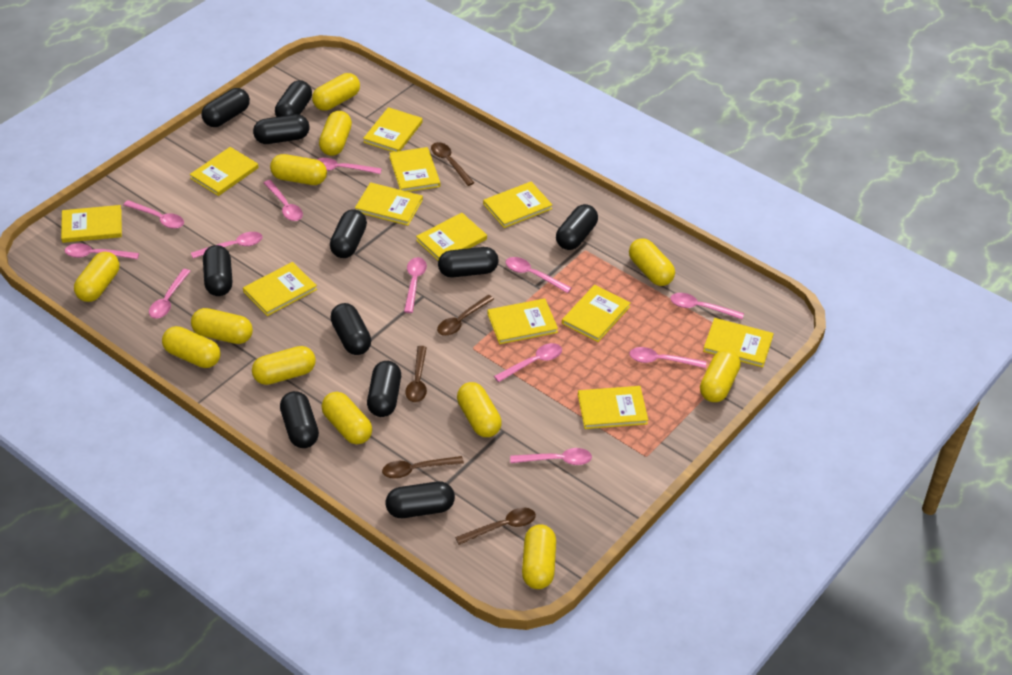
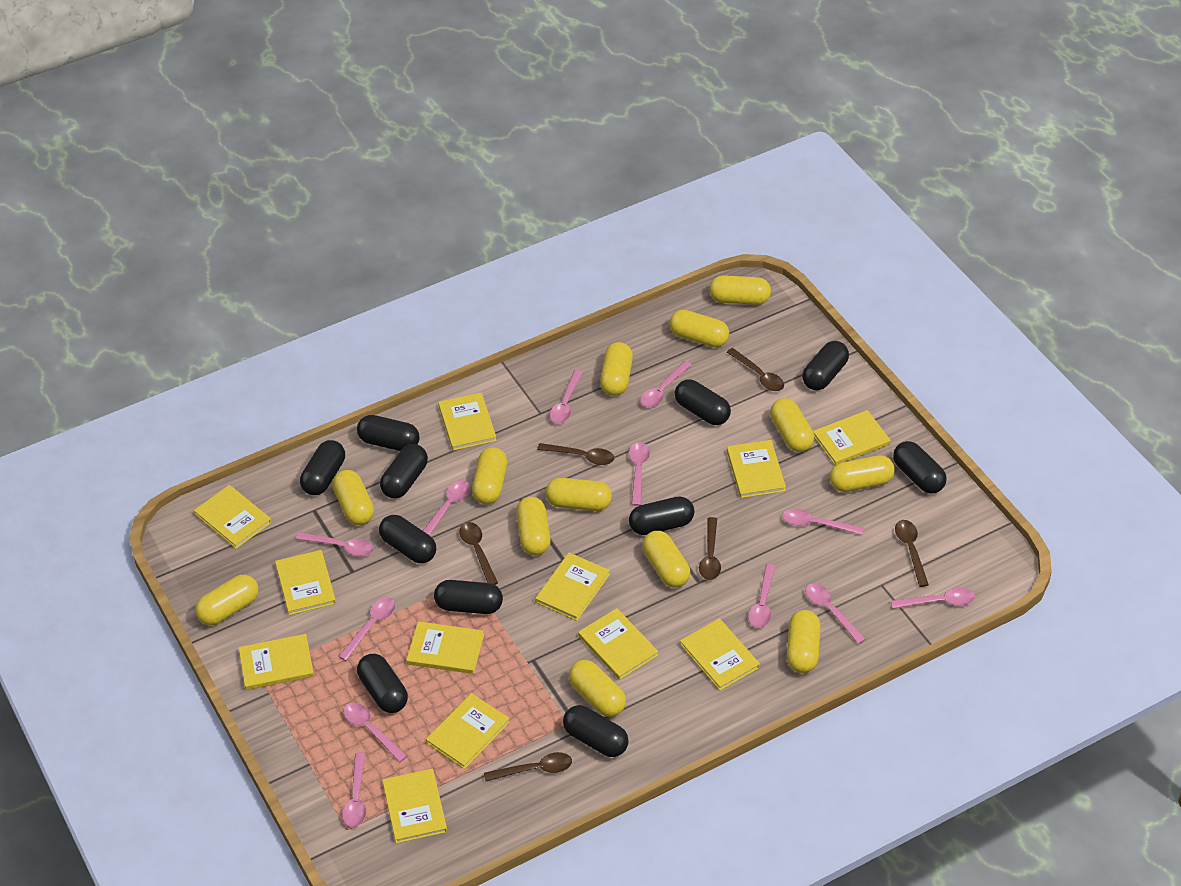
brown spoon: [382,456,464,479] [405,346,427,403] [431,142,474,186] [437,295,494,336] [455,508,536,545] = 5 -> [459,522,498,585] [484,752,572,781] [537,443,614,465] [699,517,721,580] [727,348,784,391] [895,520,929,587] = 6
yellow capsule: [74,252,119,302] [162,326,221,368] [191,308,253,344] [252,346,316,385] [270,154,327,185] [312,73,360,111] [319,111,352,156] [322,392,372,444] [457,382,502,437] [522,524,556,589] [629,238,675,286] [700,349,741,402] = 12 -> [195,575,259,625] [332,470,374,525] [472,447,507,504] [516,497,551,555] [546,478,612,511] [569,660,626,717] [600,342,633,396] [642,531,690,587] [669,310,729,347] [709,275,771,305] [770,398,814,452] [787,610,821,673] [830,455,895,492] = 13

